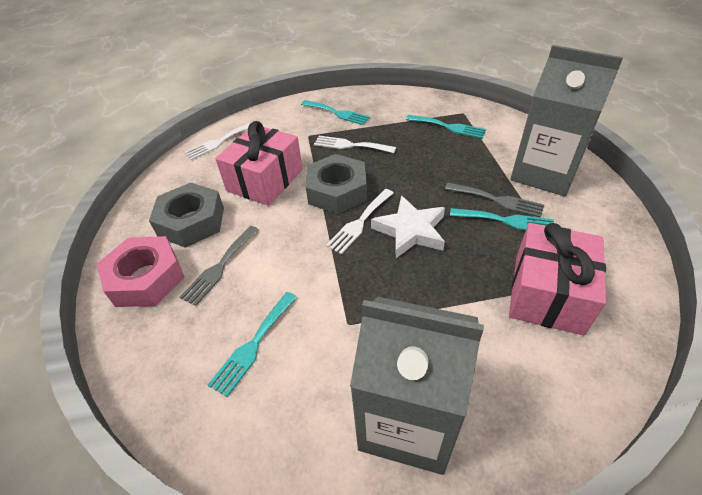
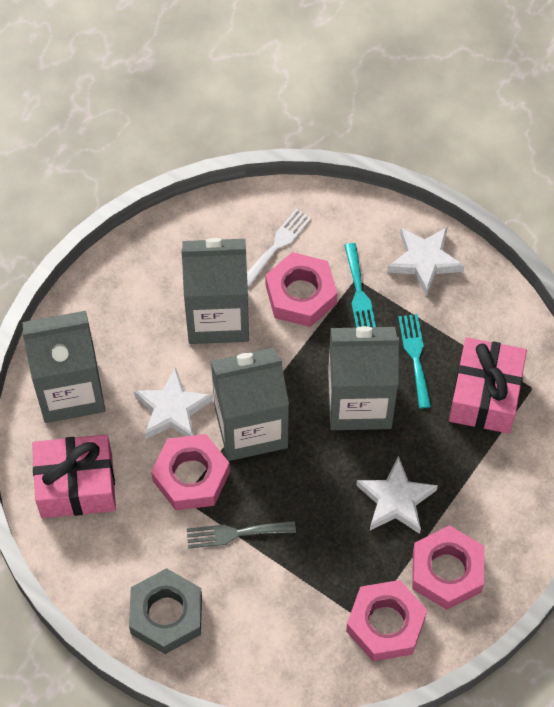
grey carton: [350,297,484,475] [511,45,623,196] = 2 -> [22,311,105,423] [181,238,249,344] [211,348,289,461] [328,326,399,430] = 4
grey fork: [180,226,259,306] [445,183,544,218] = 2 -> [187,521,296,549] = 1
grey nut: [149,183,224,248] [306,154,367,214] = 2 -> [129,568,202,654] = 1
pink nut: [97,236,185,307] = 1 -> [151,434,230,510] [266,252,338,327] [346,580,427,661] [412,525,484,610] = 4
turquoise fork: [208,292,297,397] [301,100,370,125] [406,115,486,139] [450,208,554,230] = 4 -> [344,243,376,328] [398,314,431,408] = 2
white fork: [184,122,252,160] [314,136,396,153] [326,189,393,254] = 3 -> [247,209,311,287] = 1
white star: [371,196,445,258] = 1 -> [134,367,213,439] [356,456,438,534] [388,227,465,296] = 3

